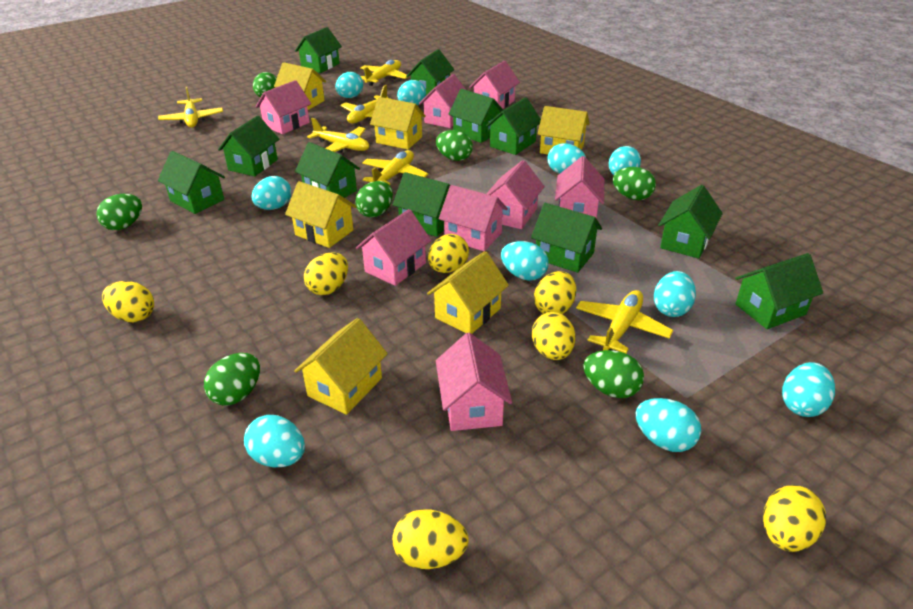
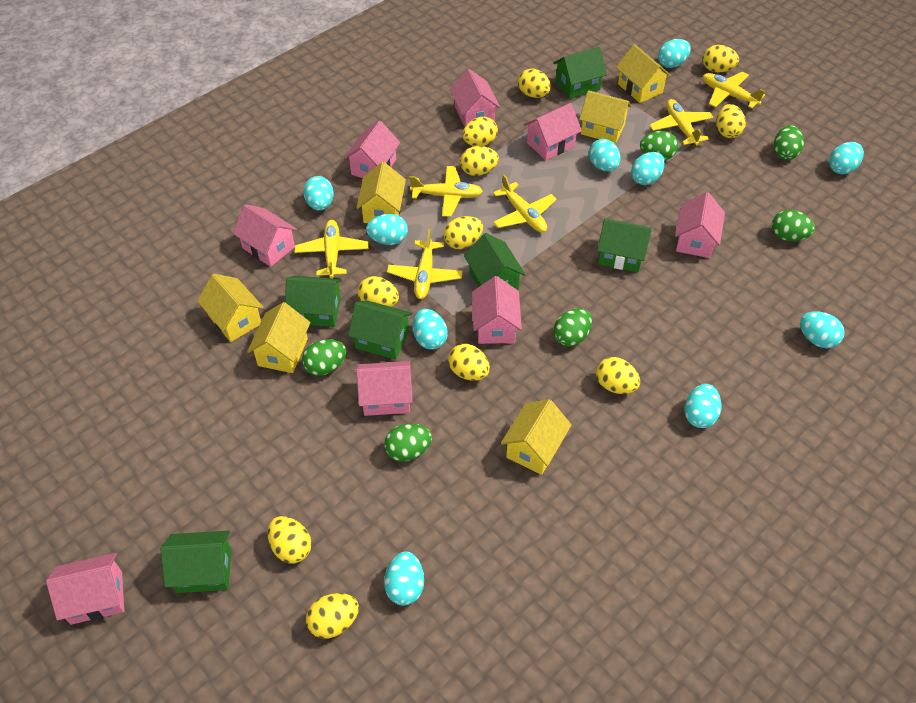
green egg: [96,194,142,230] [204,353,260,406] [253,72,277,97] [355,181,393,217] [436,130,473,161] [583,350,644,398] [613,167,656,200] = 7 -> [302,339,347,376] [384,424,432,462] [553,308,592,347] [640,131,679,160] [772,210,815,241] [774,125,804,160] = 6
green house: [158,151,225,214] [218,116,279,176] [295,27,342,73] [295,142,360,198] [393,172,450,237] [406,49,454,95] [449,89,503,143] [485,97,541,155] [531,203,602,273] [658,185,723,259] [735,253,823,329] = 11 -> [160,531,231,593] [285,276,342,327] [348,300,412,360] [464,233,526,290] [553,47,607,99] [597,218,652,272] = 6
yellow egg: [102,281,154,322] [304,252,348,295] [392,509,469,569] [428,234,469,273] [532,312,576,360] [534,271,576,314] [763,485,826,552] = 7 -> [267,516,312,564] [306,593,359,639] [358,276,399,307] [444,216,483,249] [448,344,490,381] [460,146,499,176] [462,117,498,146] [518,68,551,98] [596,357,640,394] [703,45,739,73] [716,104,746,138] = 11

